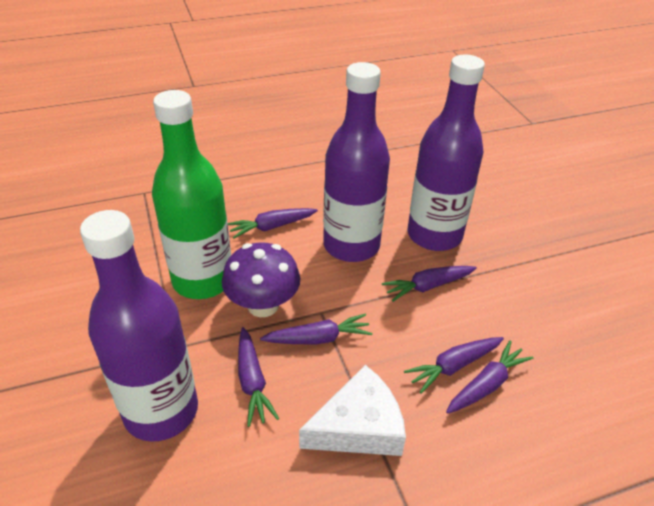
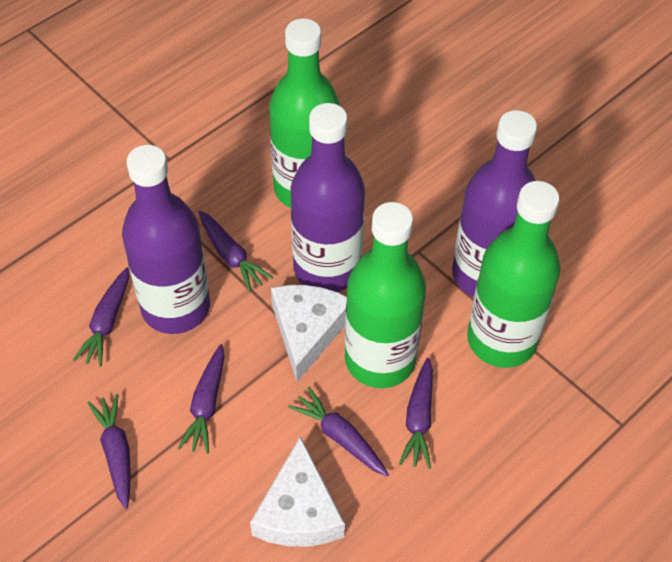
green bottle: [152,90,231,299] = 1 -> [269,18,340,208] [345,202,426,388] [467,181,560,368] = 3
purple mushroom: [222,242,300,317] = 1 -> none = 0
white cheese: [299,365,406,456] = 1 -> [250,436,345,547] [271,285,347,382] = 2

